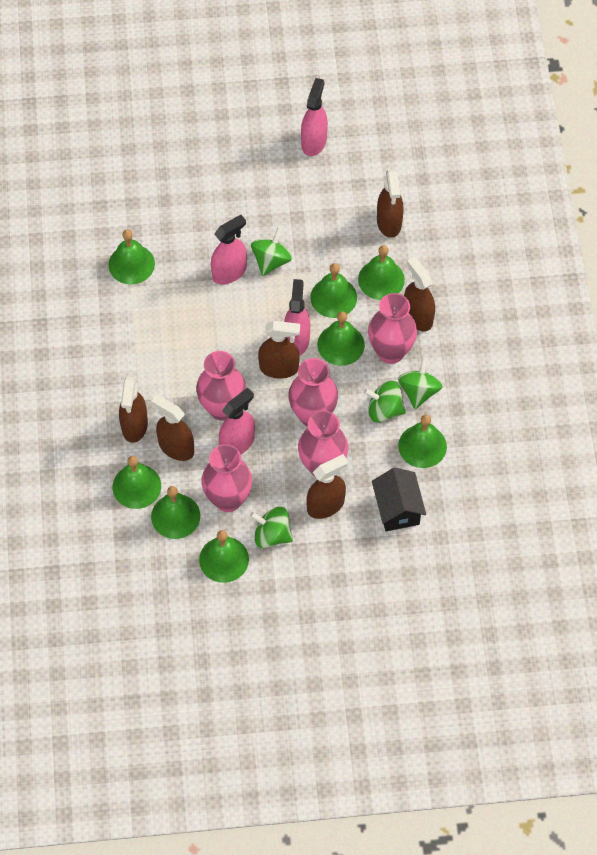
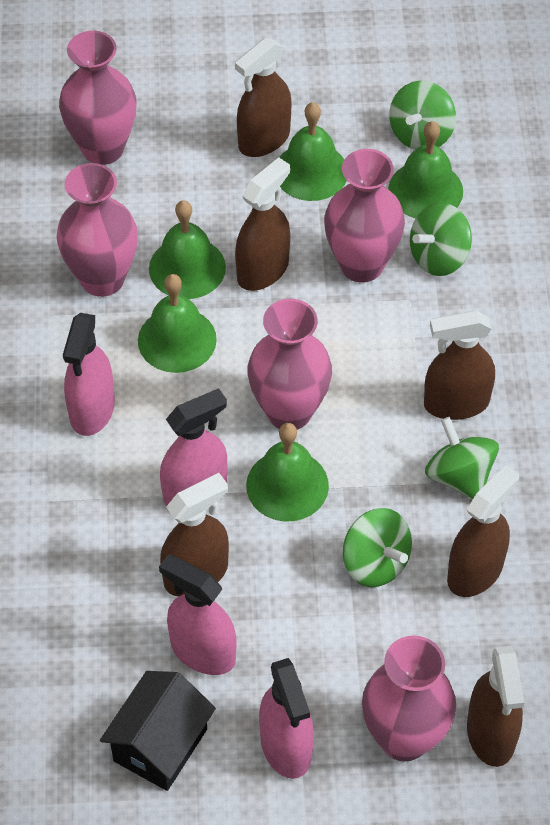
green bell: [108,230,155,285] [113,456,161,509] [151,486,200,539] [199,530,249,583] [310,263,357,318] [317,311,365,366] [358,245,405,300] [398,415,447,468] = 8 -> [138,274,217,373] [149,200,226,299] [246,423,329,522] [279,102,347,201] [388,121,463,219] = 5

